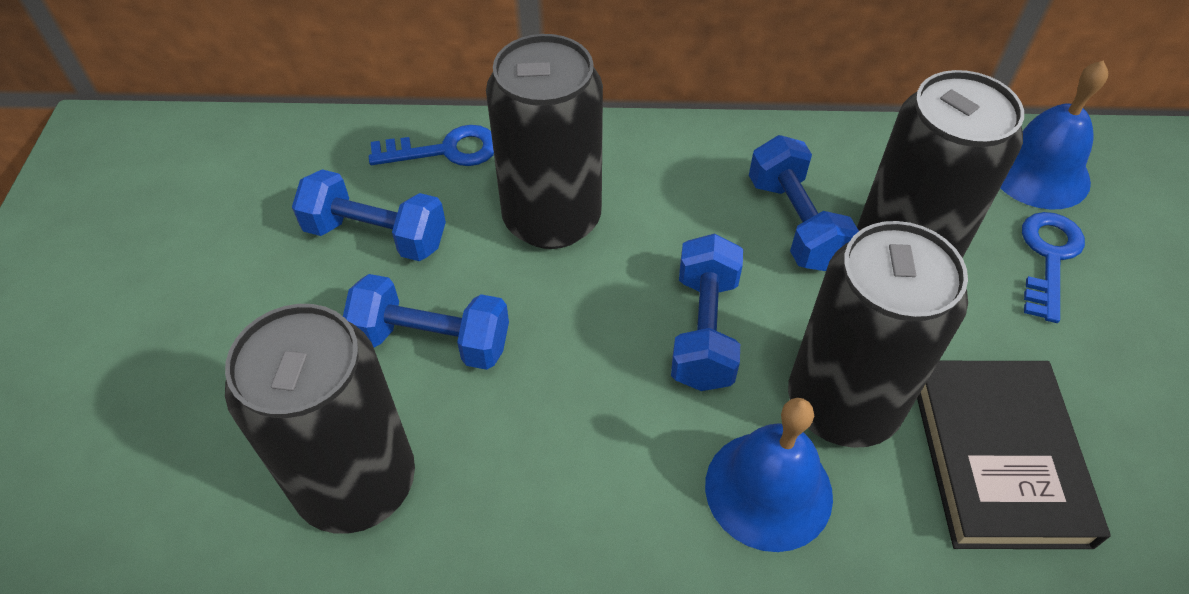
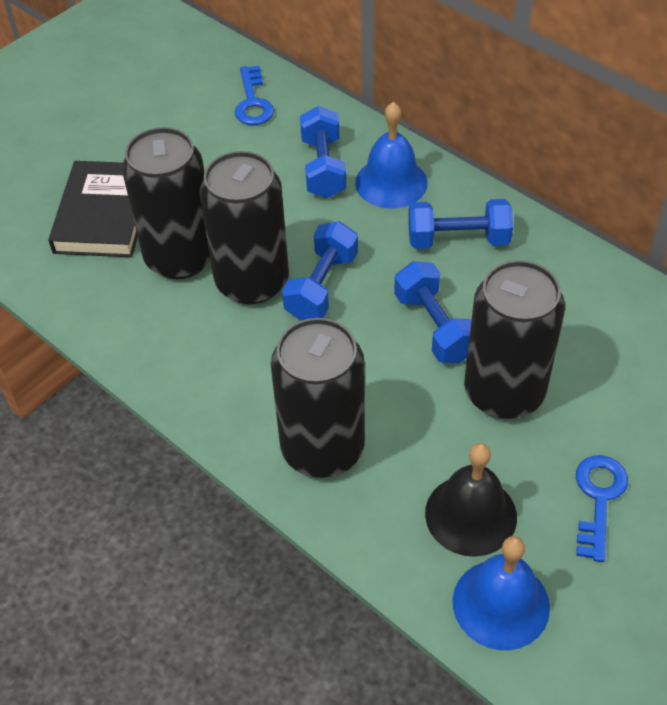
black bell: none = 0 -> [425,443,517,557] = 1

